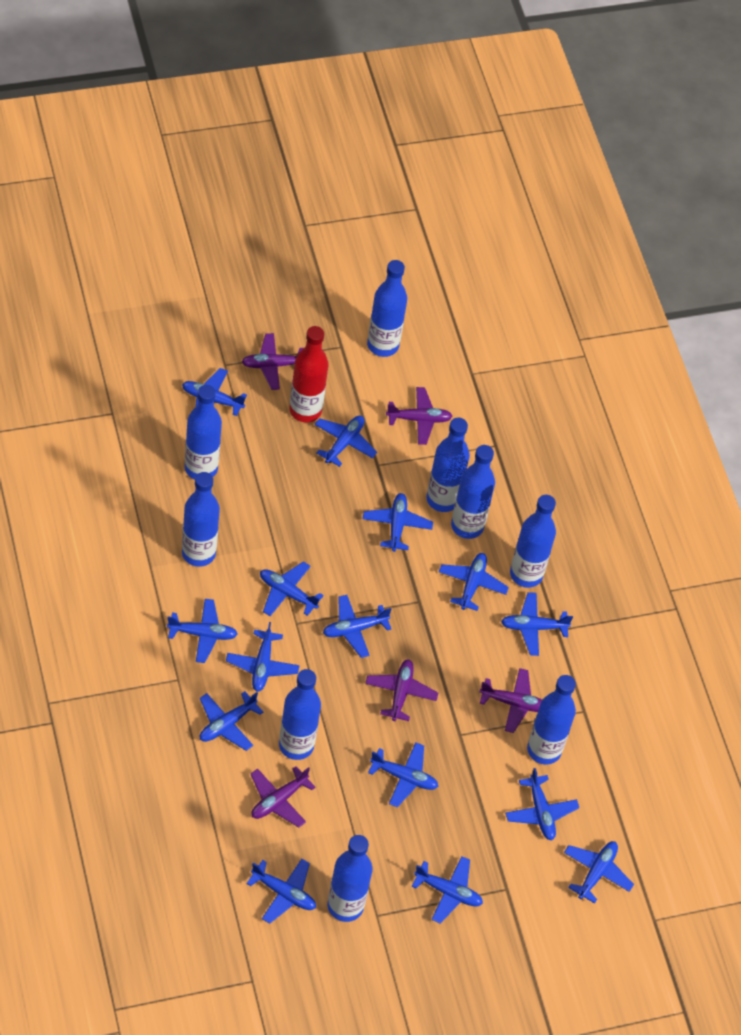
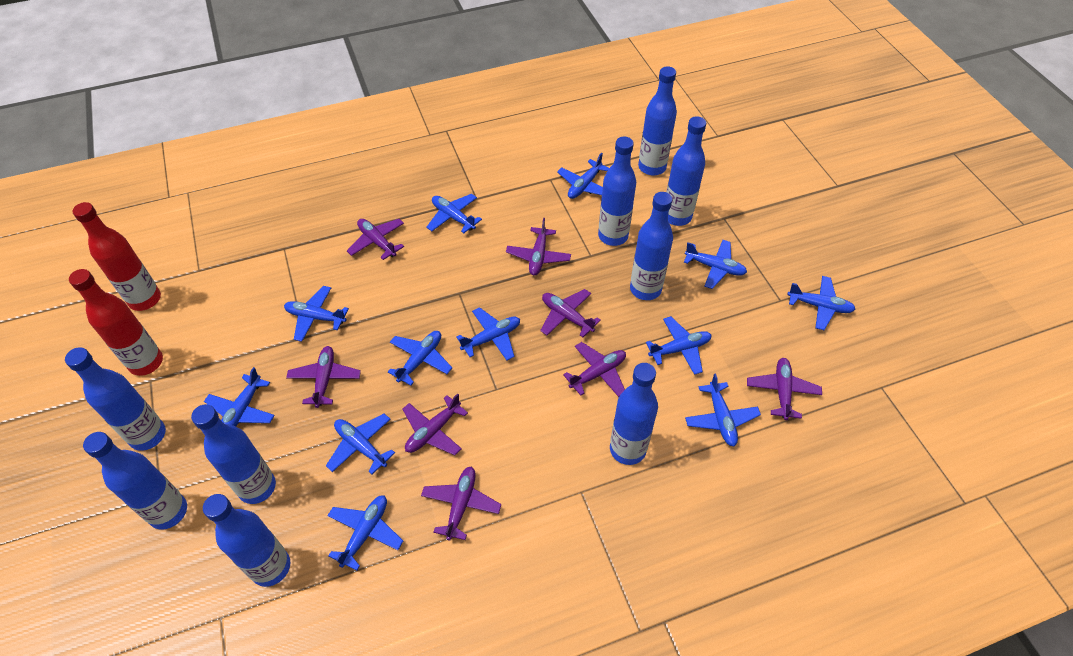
blue plane: [167,599,238,663] [182,368,247,416] [200,691,263,751] [226,622,300,692] [247,859,316,924] [260,561,324,616] [315,416,377,467] [323,595,391,658] [363,493,433,552] [368,742,438,807] [412,856,483,923] [439,553,509,611] [501,592,573,656] [505,768,579,840] [564,841,634,904] = 15 -> [204,367,275,427] [284,286,349,342] [326,414,395,474] [327,495,403,570] [388,331,452,386] [426,194,482,233] [456,307,520,360] [557,153,609,199] [646,316,712,375] [684,240,747,289] [685,374,761,446] [787,276,855,330] = 12
purple plane: [242,333,303,390] [250,766,316,827] [365,659,438,721] [386,387,453,445] [479,668,542,733] = 5 -> [286,346,361,408] [347,219,404,260] [402,393,468,455] [421,467,501,541] [506,218,571,276] [540,289,601,337] [563,342,626,397] [747,358,822,420] = 8
red bottle: [290,326,328,422] = 1 -> [69,269,163,376] [72,202,161,311] = 2

